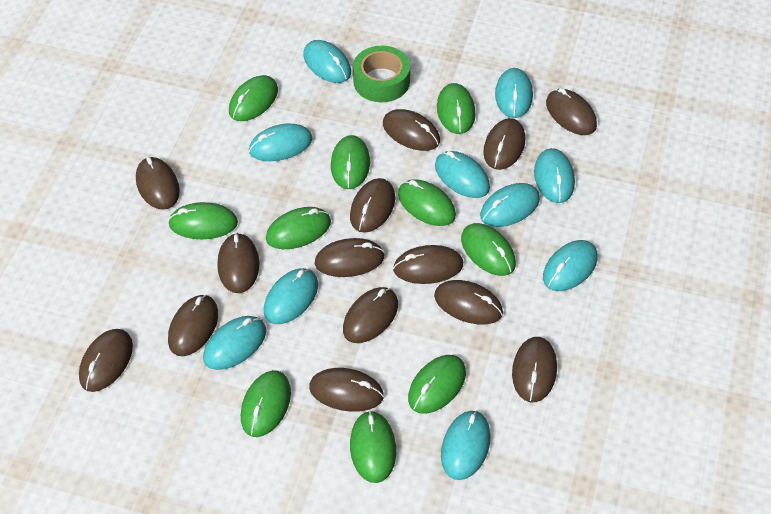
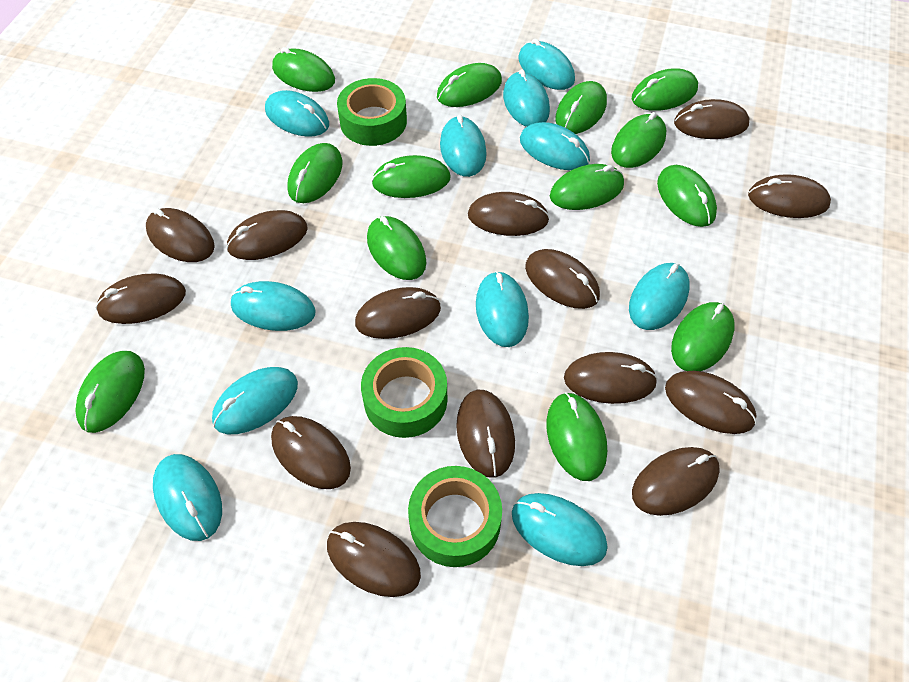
green mouse: [168,202,238,239] [229,75,278,121] [241,370,291,437] [266,207,331,249] [331,135,370,189] [350,411,396,483] [398,179,456,226] [408,355,466,414] [437,83,475,134] [461,223,516,276] = 10 -> [75,351,145,433] [272,47,335,92] [287,143,343,203] [367,216,426,280] [371,155,451,198] [437,63,502,107] [546,392,607,481] [550,164,624,210] [555,81,607,134] [611,112,666,168] [632,68,698,111] [657,165,717,227] [671,302,735,371] = 13
green tape: [353,46,410,102] = 1 -> [337,78,407,146] [361,347,447,438] [408,466,502,567] = 3
turquoise mouse: [203,316,266,370] [249,123,312,161] [264,268,318,324] [303,40,351,83] [435,151,490,198] [441,410,490,480] [480,183,540,227] [495,68,533,118] [534,148,575,203] [543,240,598,291] = 10 -> [153,454,222,541] [212,367,298,434] [231,281,316,331] [265,90,329,137] [440,115,487,177] [476,271,529,347] [503,69,550,127] [512,493,608,566] [518,39,575,90] [520,122,590,170] [629,263,690,330] = 11

